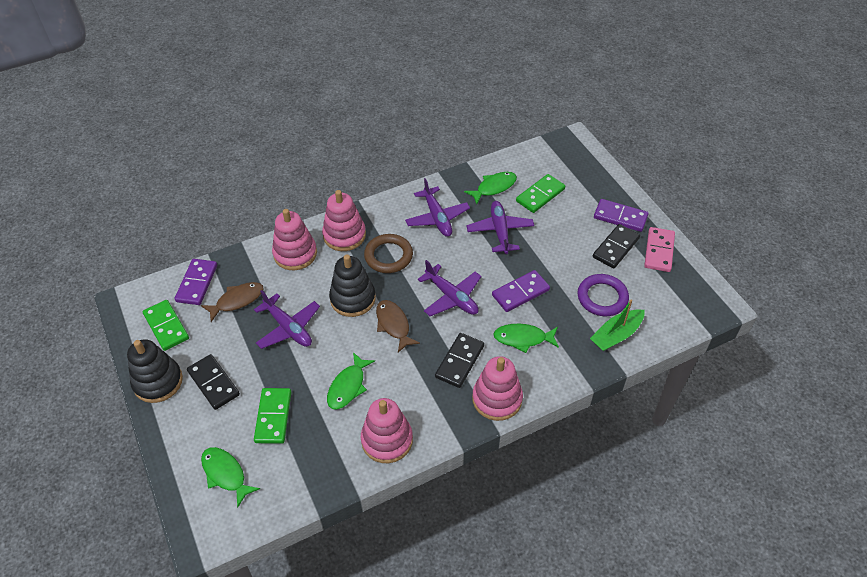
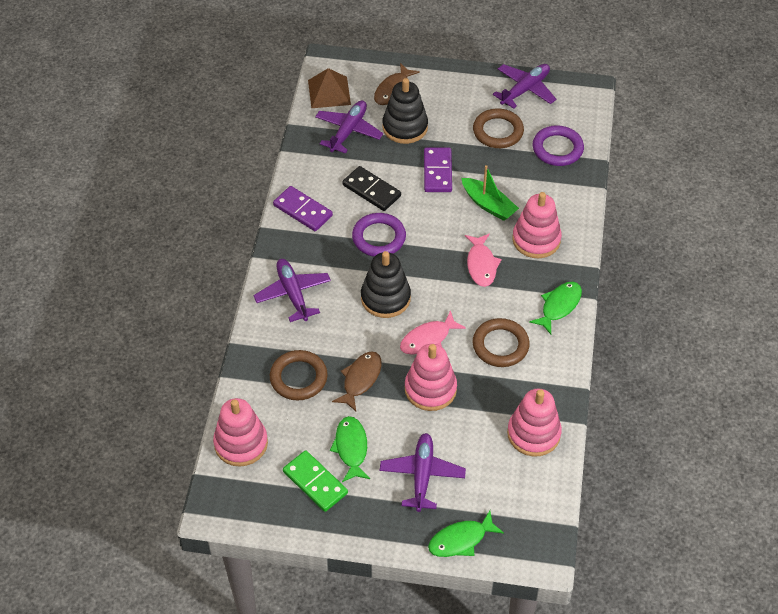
black domino: [187,354,240,410] [435,333,484,388] [593,224,640,269] = 3 -> [342,166,401,211] = 1
brown pyramid: none = 0 -> [308,68,351,108] = 1
brown ring: [364,234,413,273] = 1 -> [270,350,328,400] [473,109,524,148] [473,318,530,367] = 3
green domino: [143,300,189,351] [254,388,291,444] [516,174,565,213] = 3 -> [283,450,348,512] = 1
green fish: [201,447,260,507] [327,352,375,410] [464,172,517,204] [493,324,559,353] = 4 -> [330,416,370,482] [428,511,504,557] [529,282,582,334] = 3
pink domino: [644,227,675,272] = 1 -> none = 0
pink fish: none = 0 -> [400,310,466,355] [465,234,502,287] = 2
purple domino: [175,259,217,305] [492,270,550,312] [594,199,649,232] = 3 -> [273,186,333,231] [424,147,452,192] = 2
purple ring: [578,274,629,316] = 1 -> [352,213,406,257] [533,125,584,166] = 2

